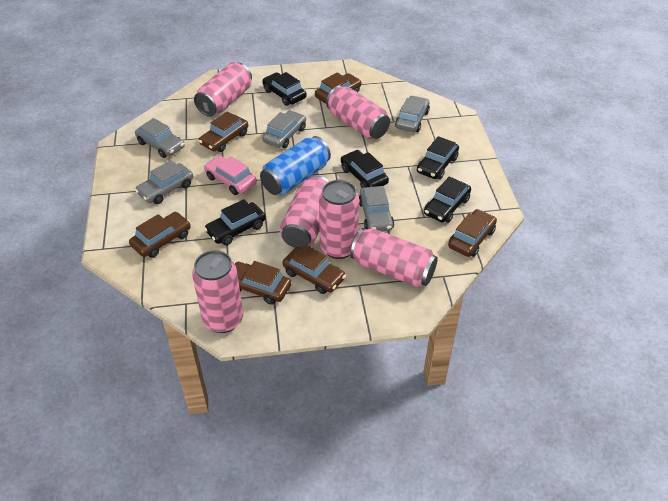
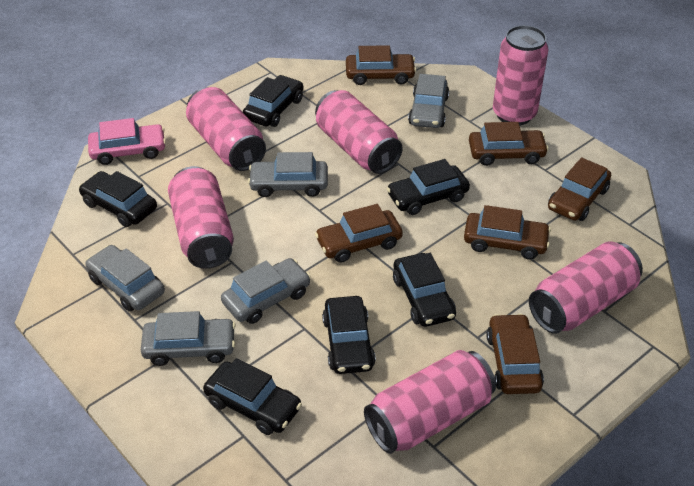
black car: [204,199,266,245] [262,72,307,106] [341,150,389,188] [417,136,459,179] [424,176,471,223] = 5 -> [79,171,157,227] [203,358,302,435] [243,75,303,127] [322,296,376,374] [387,159,470,215] [393,253,456,327] = 6
blue can: [260,136,331,195] = 1 -> none = 0

